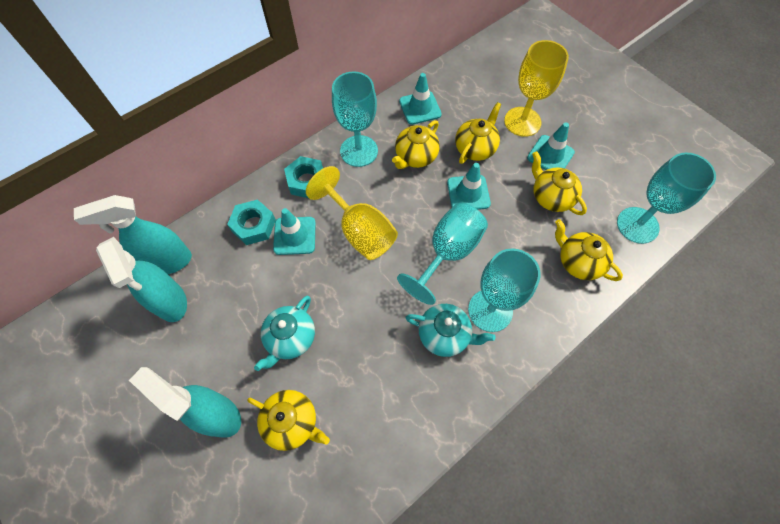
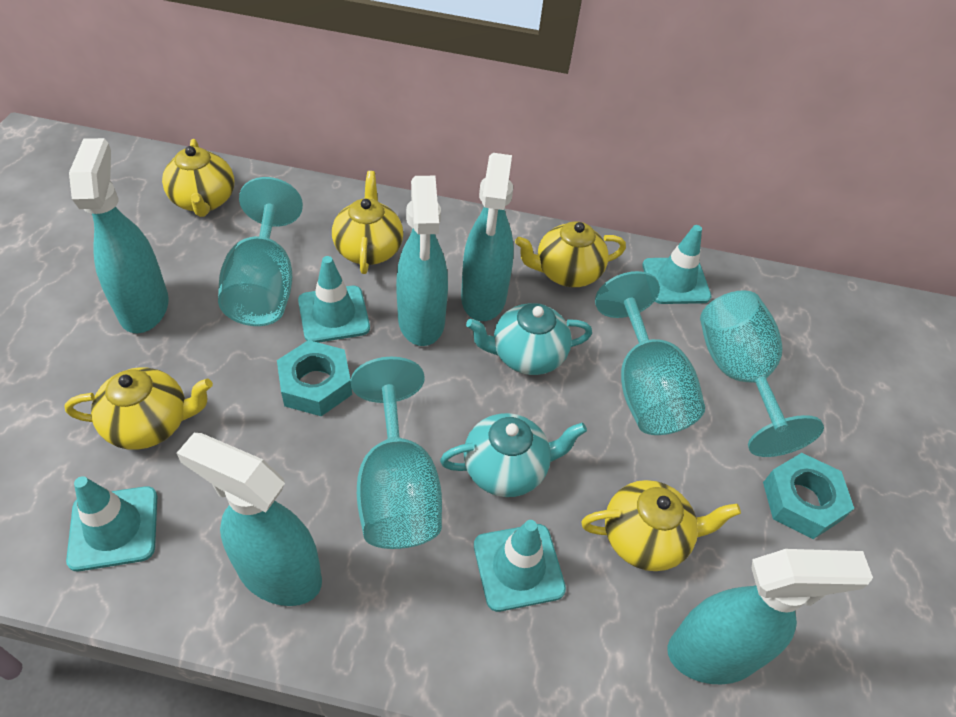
turquoise spray bottle: [74,195,192,274] [96,237,187,322] [129,367,241,438] = 3 -> [69,138,169,333] [177,433,322,606] [396,176,448,346] [461,153,514,321] [667,549,873,685] = 5
yellow goblet: [306,166,398,260] [504,40,569,137] = 2 -> none = 0

